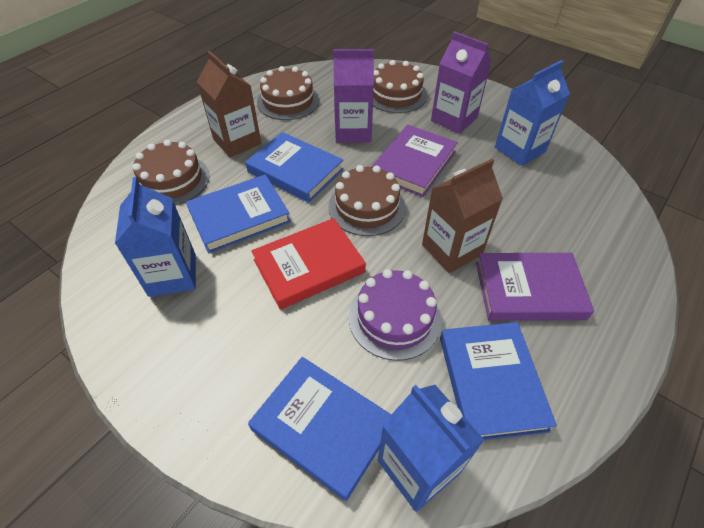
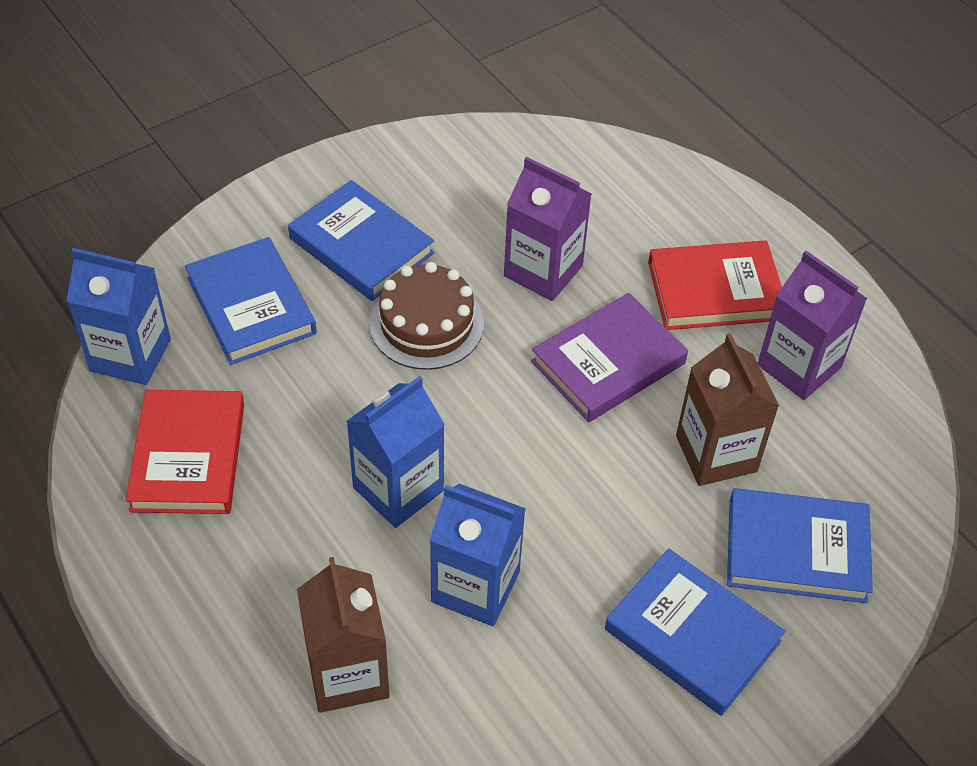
brown cake: [133,139,210,205] [257,66,319,120] [329,165,406,236] [373,60,427,113] = 4 -> [370,262,484,370] = 1
purple book: [372,125,458,197] [476,253,594,321] = 2 -> [531,293,688,422] = 1
purple cake: [349,269,442,361] = 1 -> none = 0
red book: [251,218,366,310] = 1 -> [126,390,244,514] [648,241,782,330] = 2

